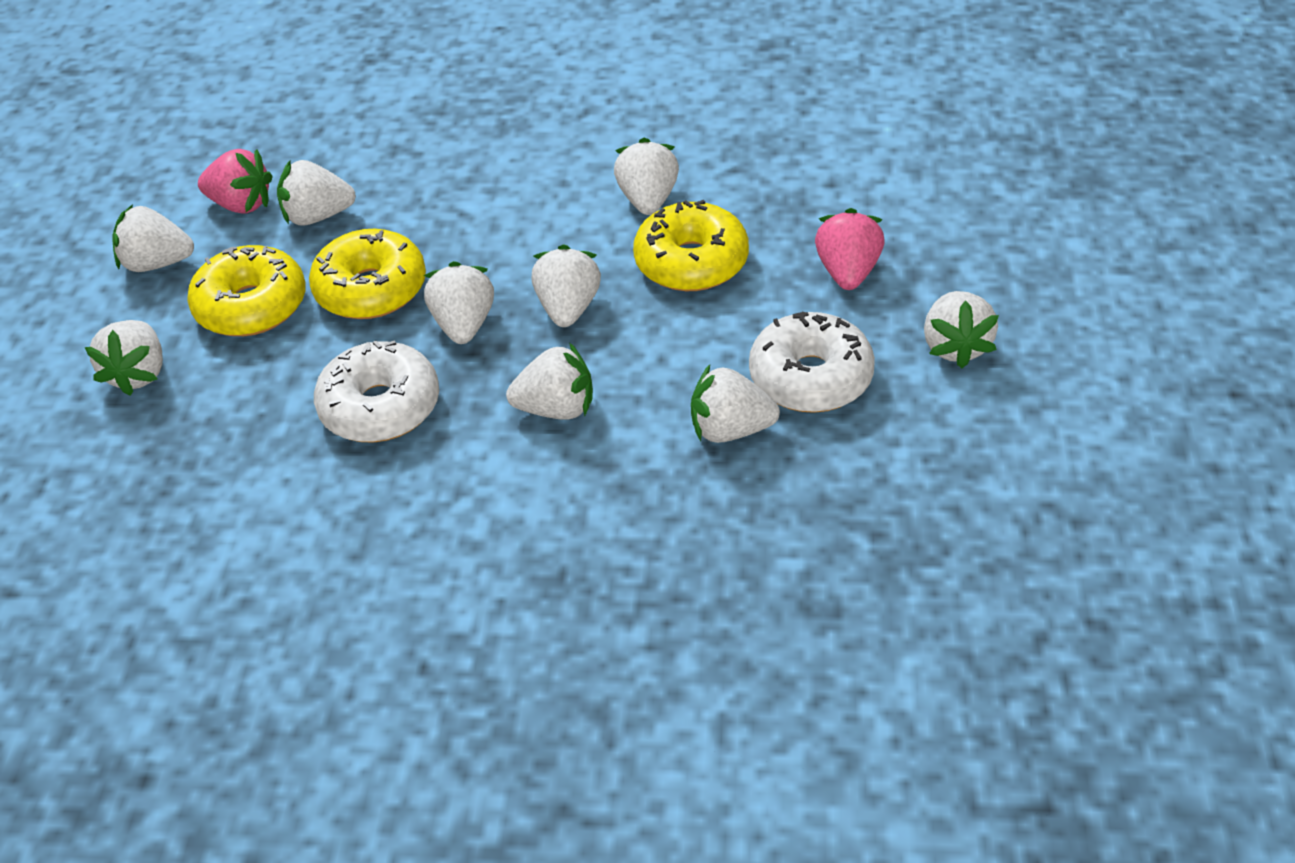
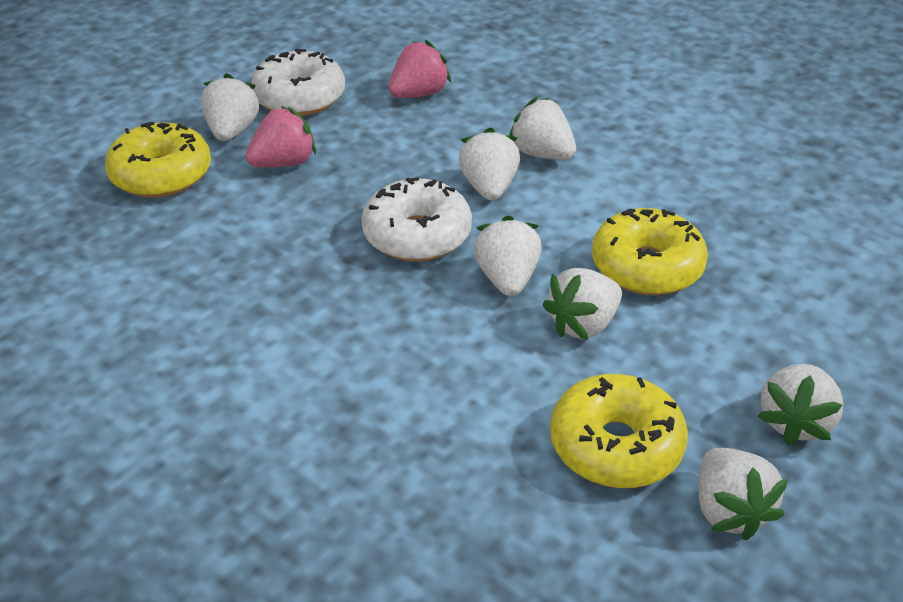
white strawberry: [85,320,163,396] [112,204,194,272] [277,160,356,226] [424,261,494,344] [506,342,593,420] [531,244,601,327] [614,138,679,215] [691,365,780,443] [924,291,999,368] = 9 -> [201,73,260,141] [459,128,520,200] [474,215,542,296] [509,97,576,160] [543,268,622,340] [698,448,788,540] [757,364,844,445] = 7

